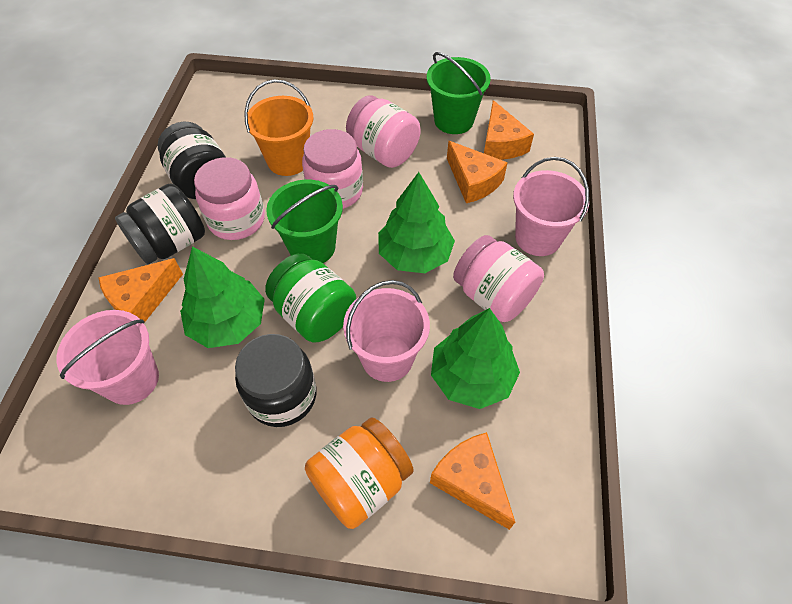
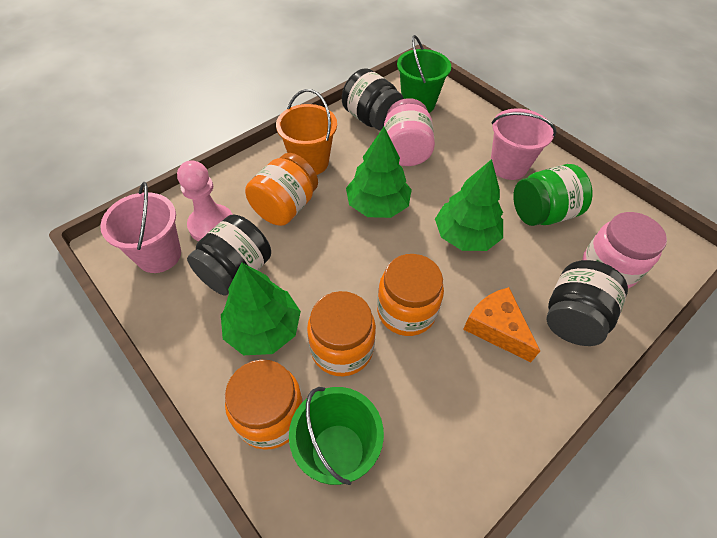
orange cheese: [98,258,183,322] [430,432,515,530] [447,141,508,203] [484,100,534,160] = 4 -> [463,287,540,362] = 1
orange jar: [305,418,414,529] = 1 -> [225,360,303,450] [245,153,318,226] [307,291,376,376] [377,254,444,336] = 4
pink bucket: [56,310,159,405] [343,280,430,382] [513,157,589,256] = 3 -> [100,182,181,273] [491,108,557,180] = 2
pink jar: [194,157,265,240] [302,129,363,209] [346,95,421,168] [453,235,544,322] = 4 -> [384,98,435,166] [582,212,667,288] = 2
pink pawn: none = 0 -> [177,160,233,241] = 1

